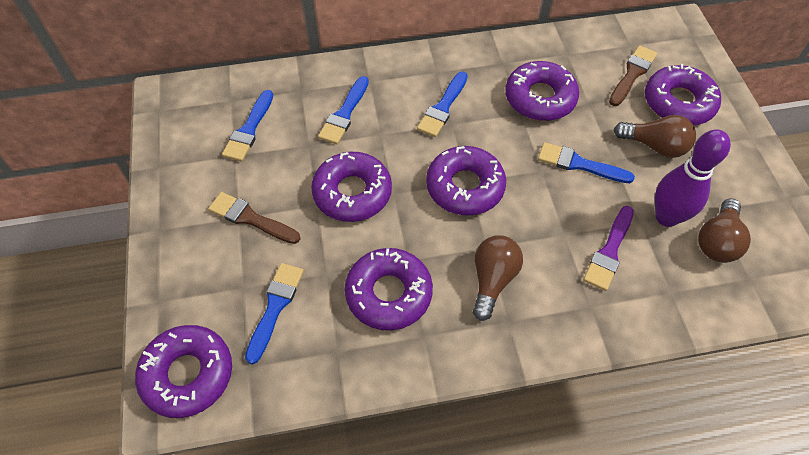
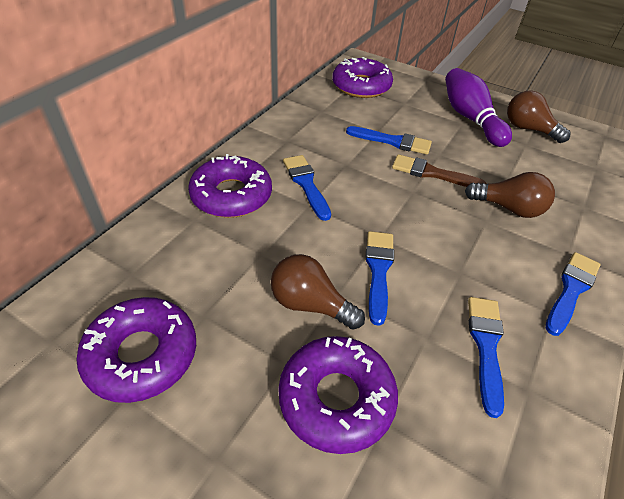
brown brush: [208,192,301,244] [609,45,657,106] = 2 -> [392,154,487,187] = 1
purple brush: [583,206,634,291] = 1 -> none = 0
purple donut: [135,325,232,418] [311,152,392,222] [345,248,433,331] [426,146,506,216] [505,61,579,121] [645,64,721,125] = 6 -> [76,297,196,403] [188,154,272,218] [278,336,398,454] [332,57,393,98] = 4

